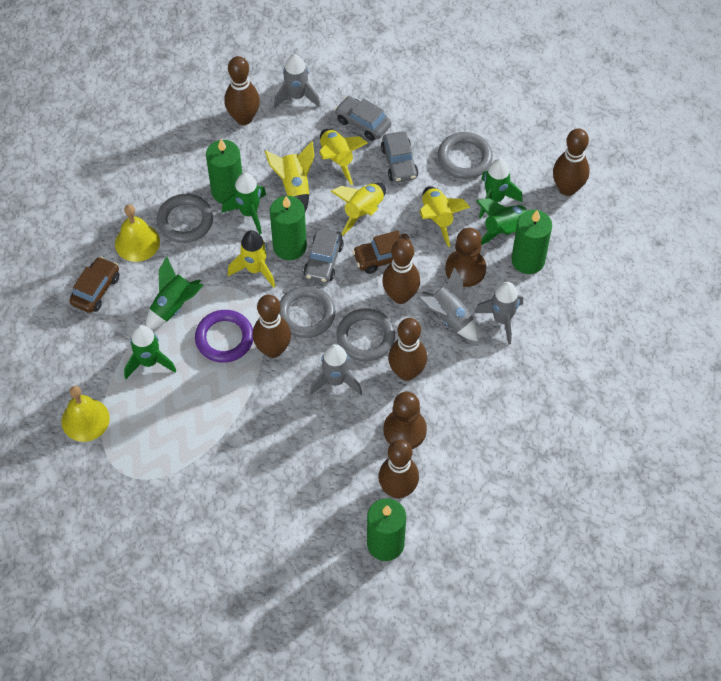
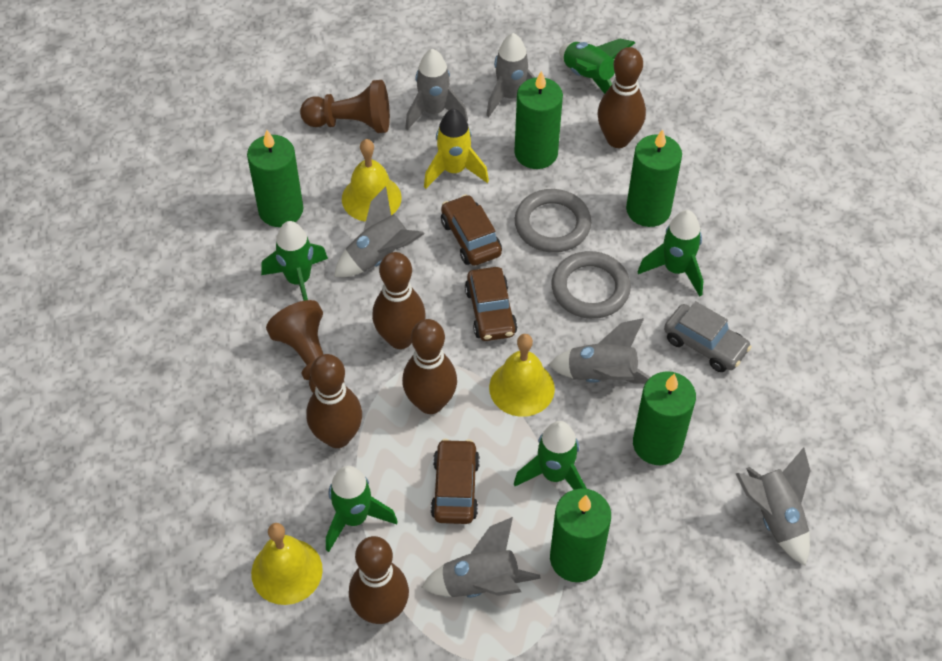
brown bowling pin: [224,56,260,125] [253,295,291,358] [378,439,419,499] [382,239,420,304] [388,318,427,381] [553,128,590,196] = 6 -> [306,354,362,448] [349,536,409,624] [372,252,426,349] [402,319,457,414] [597,47,646,148] = 5
brown car: [70,257,119,313] [352,230,414,274] = 2 -> [431,439,480,524] [441,194,502,266] [465,267,517,341] = 3
green candle: [206,139,242,204] [270,196,307,260] [367,498,406,561] [511,210,552,274] = 4 -> [247,130,304,227] [514,70,563,169] [550,488,611,582] [626,129,682,227] [633,371,696,465] = 5
grey car: [303,228,344,283] [335,96,391,141] [381,131,418,183] = 3 -> [664,301,752,372] = 1
grey ring: [157,194,213,243] [279,286,335,338] [336,308,395,361] [438,132,493,179] = 4 -> [515,189,591,253] [551,251,631,319] = 2
grey rocket: [274,54,321,108] [310,344,362,395] [418,267,478,341] [474,282,523,345] = 4 -> [334,187,424,277] [405,49,468,130] [422,517,541,598] [486,33,536,117] [549,318,651,384] [736,447,811,565] = 6
purple ring: [195,310,253,363] = 1 -> none = 0
yellow bell: [61,386,110,442] [115,205,160,262] = 2 -> [251,523,323,605] [342,139,402,222] [489,334,555,417] = 3
yellow rocket: [228,230,275,288] [265,141,314,211] [319,129,368,185] [331,183,386,236] [420,186,470,247] = 5 -> [424,109,489,189] = 1

